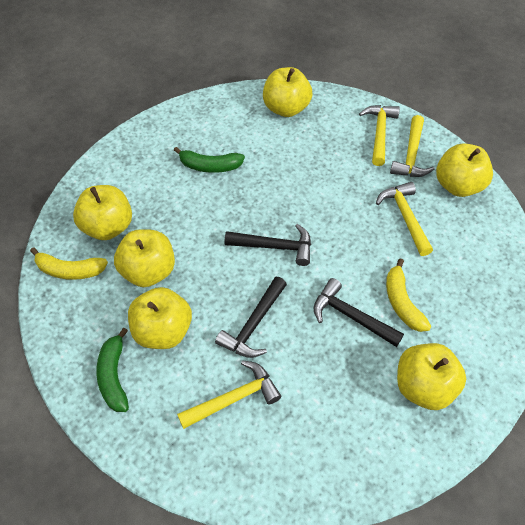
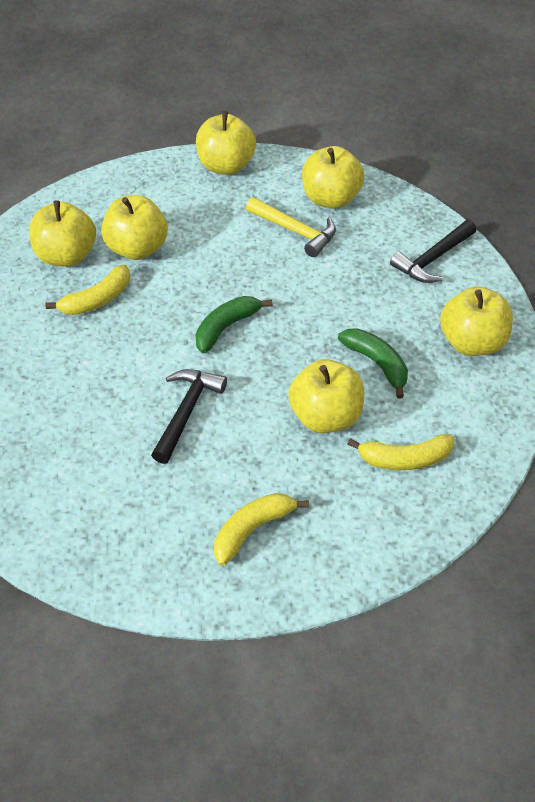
black hammer: [215,277,287,358] [225,224,311,266] [313,278,404,347] = 3 -> [151,369,227,464] [390,220,477,283] = 2
yellow banana: [30,247,108,280] [386,258,431,332] = 2 -> [45,265,130,315] [214,493,309,566] [348,434,454,470] = 3
yellow hammer: [177,360,281,429] [359,105,400,166] [376,182,433,256] [390,115,434,177] = 4 -> [246,197,336,257] = 1

